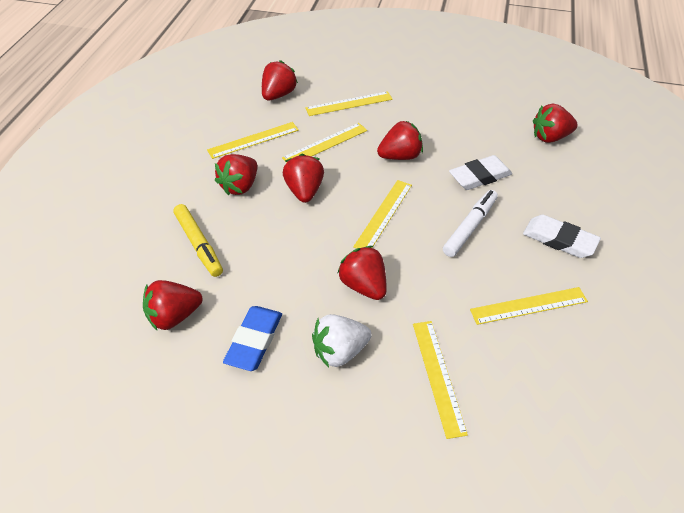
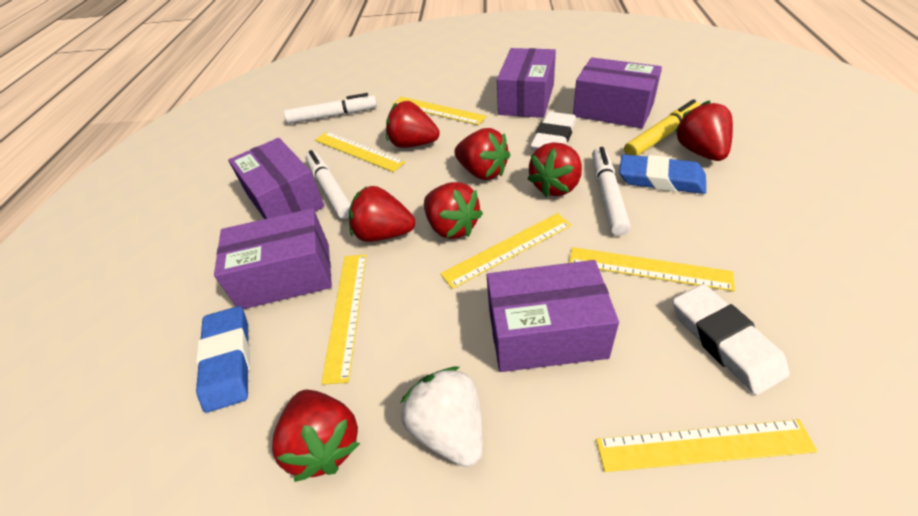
blue eraser: [223,306,282,371] = 1 -> [196,306,250,413] [619,154,706,194] = 2
purple box: none = 0 -> [214,208,332,309] [228,138,325,219] [487,260,619,372] [497,48,556,118] [573,57,662,128] = 5
white marker: [443,190,498,257] = 1 -> [284,93,377,124] [305,150,351,219] [592,147,630,236] = 3

